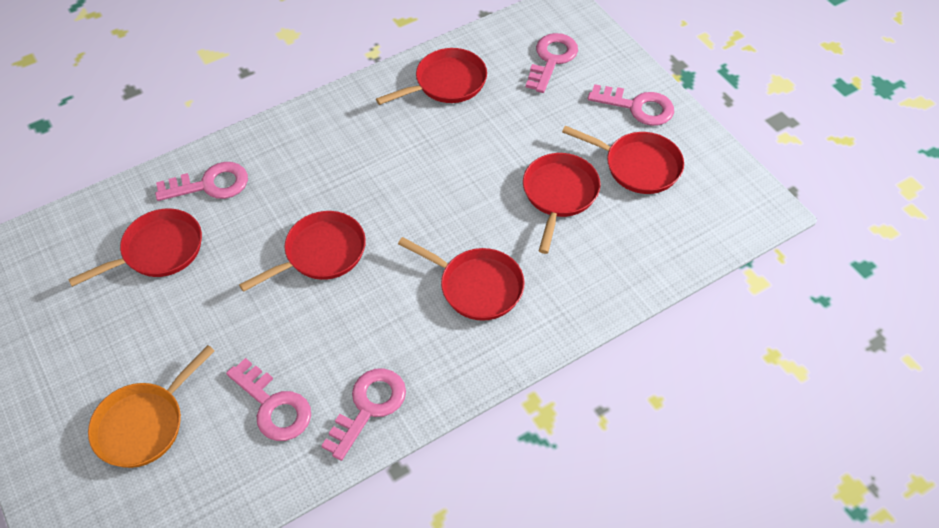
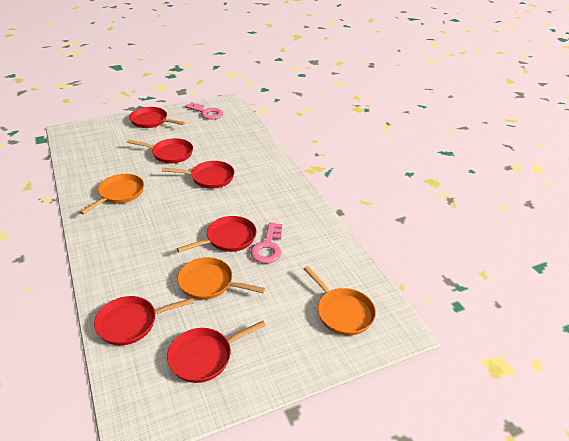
orange pan: [88,345,215,468] = 1 -> [80,174,144,214] [177,257,265,300] [304,266,376,336] = 3
pink key: [155,162,248,201] [226,358,311,441] [321,368,406,461] [526,33,578,93] [588,84,674,126] = 5 -> [185,102,223,119] [250,222,282,263] = 2

